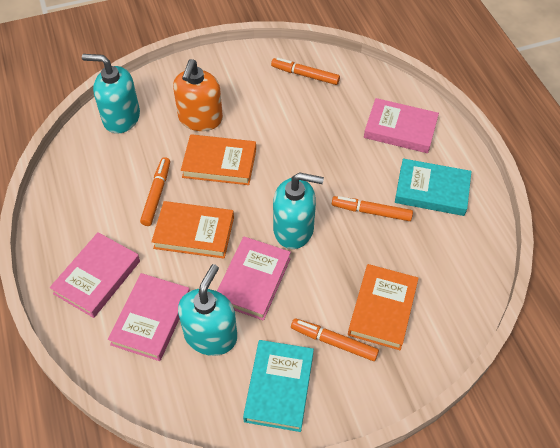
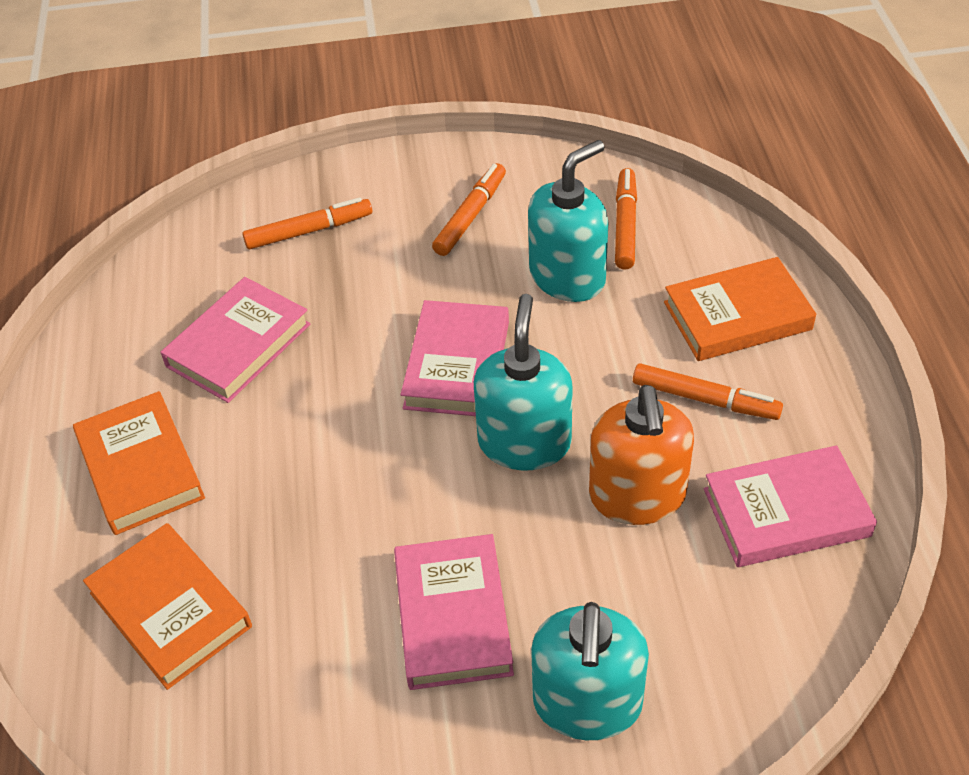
turquoise book: [243,340,314,432] [395,159,471,216] = 2 -> none = 0

